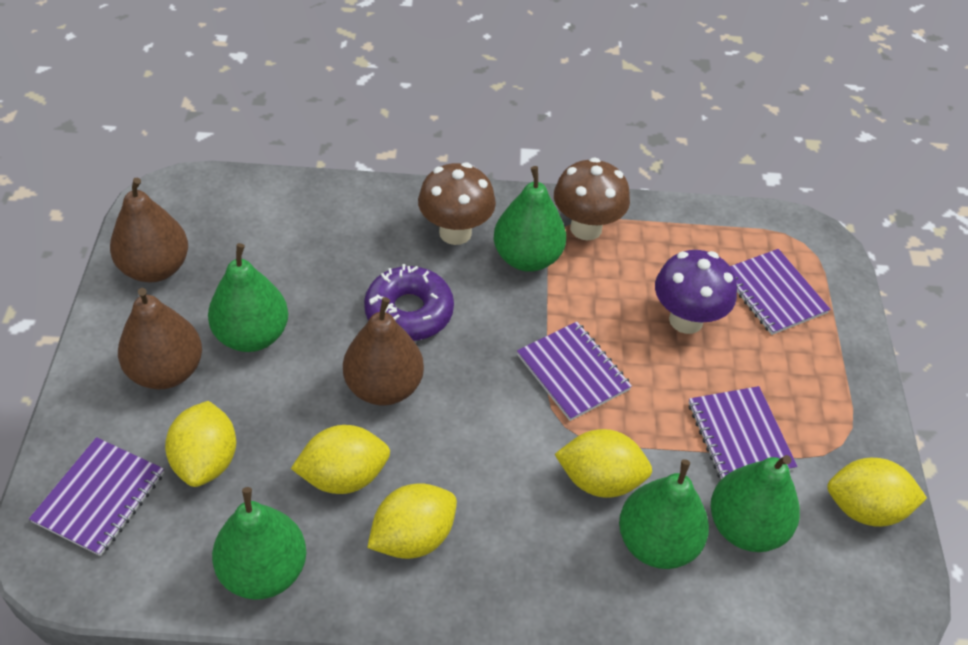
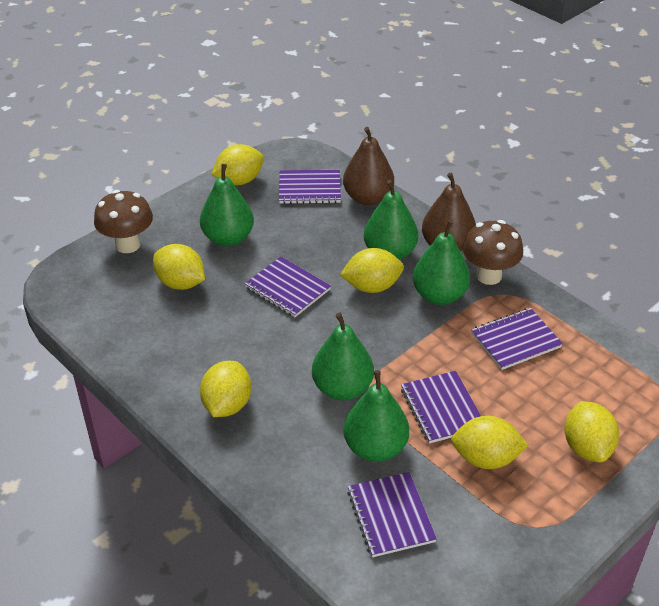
brown pear: [110,178,188,282] [118,288,202,389] [343,297,424,406] = 3 -> [343,127,394,205] [422,173,476,251] = 2
purple donut: [364,264,454,341] = 1 -> none = 0
purple mushroom: [655,250,737,334] = 1 -> none = 0
purple notebook: [29,437,164,556] [517,322,632,421] [689,386,798,479] [730,249,830,335] = 4 -> [245,256,331,317] [279,170,341,204] [347,472,437,557] [401,371,481,443] [471,308,563,370] = 5
yellow lemon: [165,401,236,487] [291,425,390,494] [367,483,457,559] [555,429,652,498] [827,458,927,527] = 5 -> [153,244,205,290] [200,361,251,417] [212,144,264,185] [340,248,404,293] [451,416,529,469] [564,401,619,462] = 6

